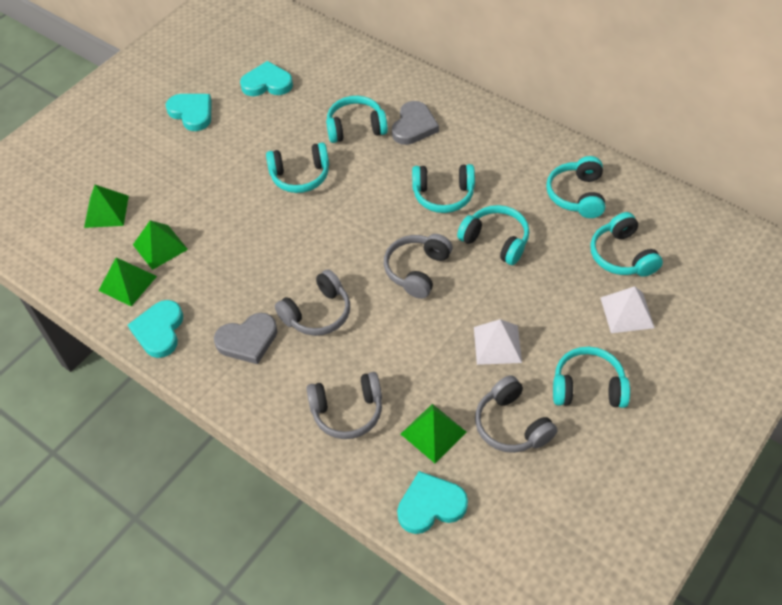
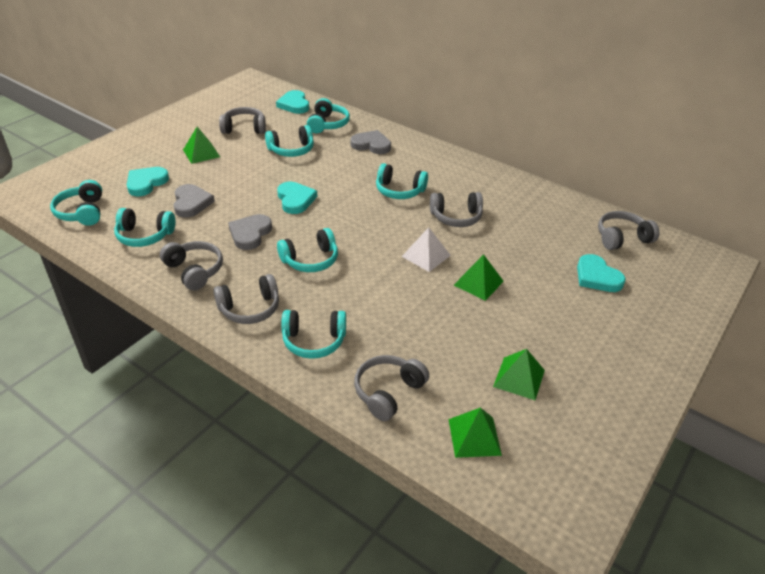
grey headphones: [275,269,350,336] [306,372,382,439] [384,234,453,299] [475,375,557,453] = 4 -> [160,241,223,290] [214,274,279,324] [219,107,266,134] [354,355,429,421] [430,192,483,227] [598,211,660,250] = 6
grey heart: [214,313,277,364] [392,101,439,145] = 2 -> [173,184,215,218] [228,214,272,250] [350,130,391,154] = 3
white pyramid: [474,319,522,365] [600,286,655,333] = 2 -> [401,227,451,272] = 1

